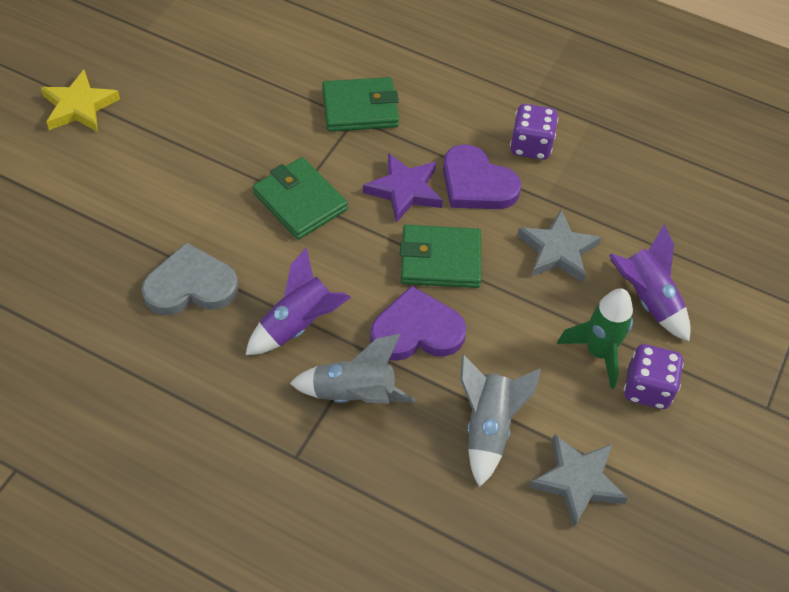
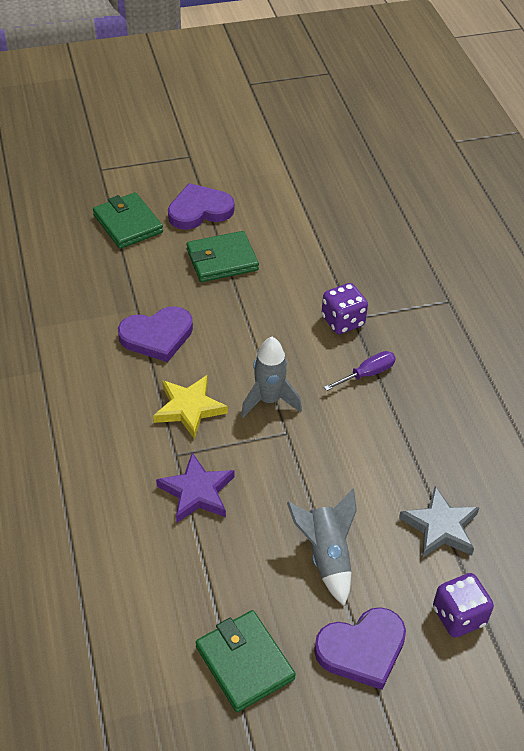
green rocket: [557,288,633,389] = 1 -> none = 0
grey heart: [141,242,238,315] = 1 -> none = 0
grey star: [517,210,602,282] [529,434,628,528] = 2 -> [399,486,480,558] = 1
purple heart: [370,286,466,361] [443,144,521,209] = 2 -> [118,306,193,362] [168,183,235,230] [314,607,406,690] = 3
purple rocket: [246,247,351,355] [609,224,691,341] = 2 -> none = 0
purple screwdriver: none = 0 -> [324,351,396,391] = 1

